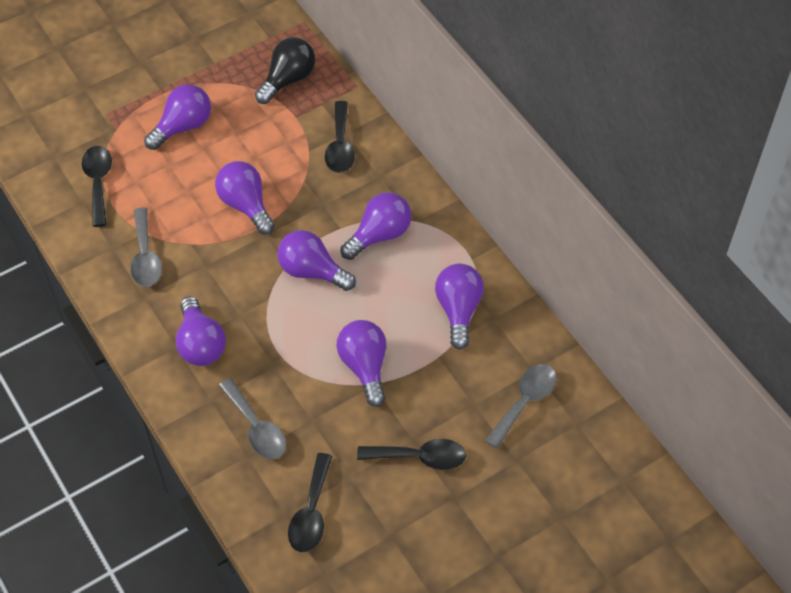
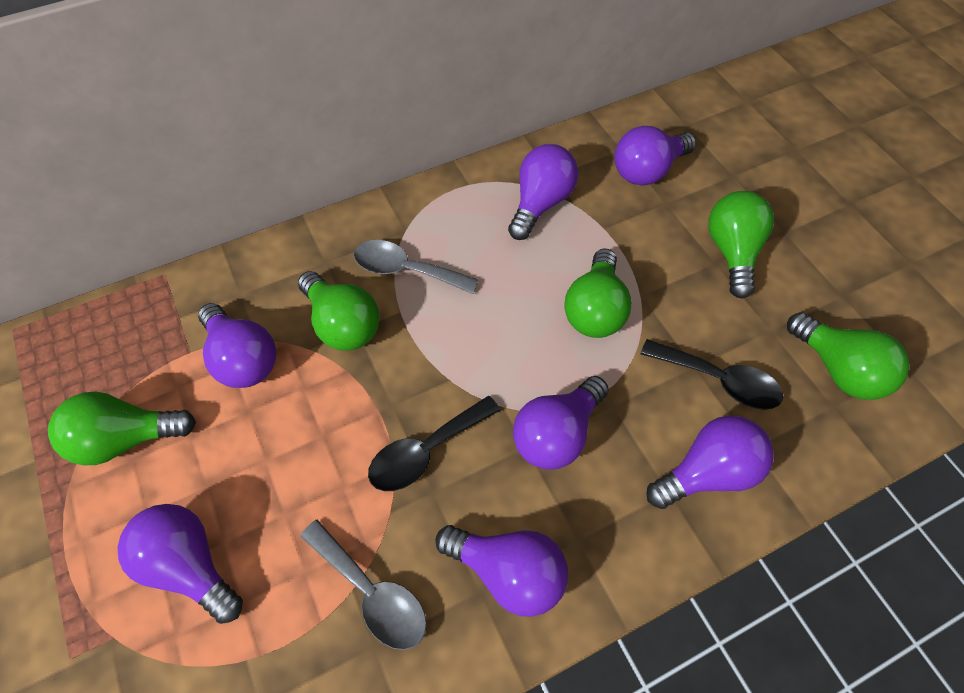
black light bulb: [255,37,315,104] = 1 -> none = 0
black spoon: [82,146,112,227] [288,453,332,552] [325,101,355,173] [357,439,466,470] = 4 -> [368,396,501,491] [641,339,783,410] = 2
green light bulb: none = 0 -> [48,391,196,465] [298,271,379,351] [564,249,632,338] [708,191,774,299] [787,312,910,400] = 5
grey spoon: [130,208,162,287] [218,378,286,459] [485,364,556,449] = 3 -> [300,520,427,650] [354,240,478,294] = 2

